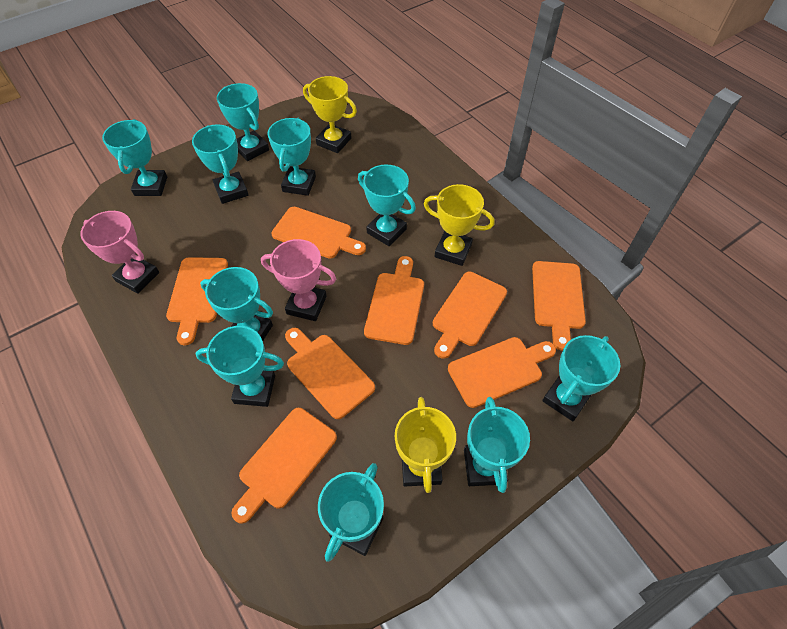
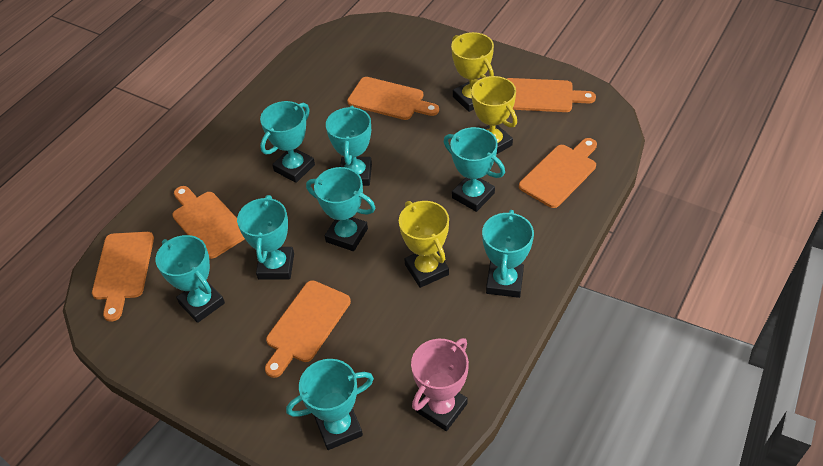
orange cutting board: [166,257,228,345] [231,408,337,523] [271,207,366,259] [285,328,375,419] [364,256,424,345] [433,272,507,359] [448,337,556,408] [532,261,586,351] = 8 -> [92,232,154,322] [172,186,245,259] [265,280,351,378] [347,77,439,120] [507,78,596,112] [519,138,597,208] = 6
pink trophy: [80,211,159,294] [261,239,336,321] = 2 -> [411,338,469,431] = 1
turquoise trophy: [102,119,167,196] [192,124,249,204] [196,326,284,407] [200,267,273,341] [217,83,269,161] [268,118,316,196] [318,463,384,562] [358,164,416,246] [464,397,530,493] [542,335,620,421] = 10 -> [156,235,225,323] [237,195,294,279] [260,101,315,183] [286,359,374,450] [306,167,375,251] [326,106,372,186] [444,127,505,212] [482,210,534,298] = 8

